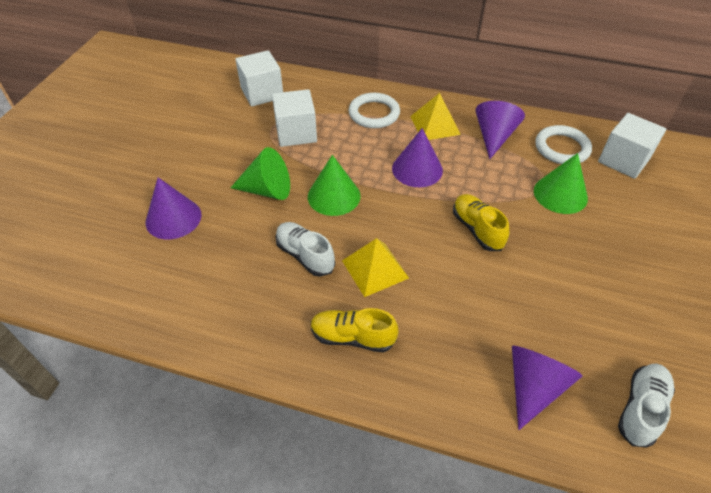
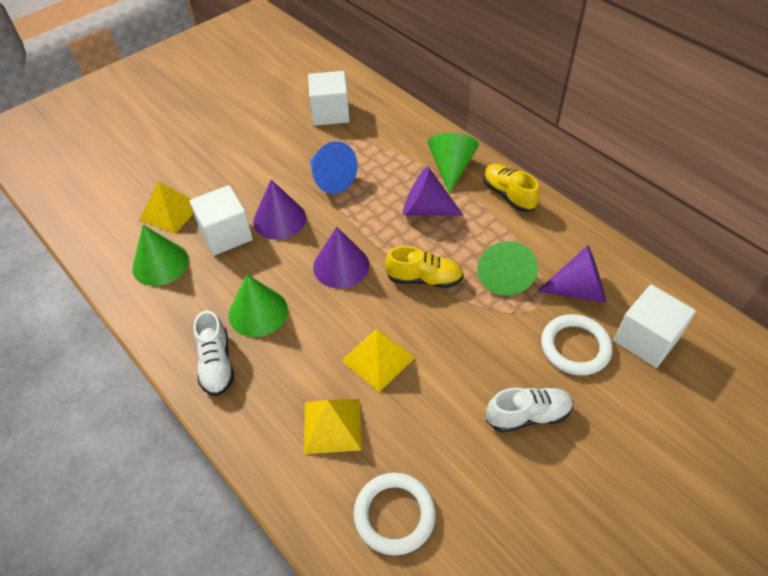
blue cone: none = 0 -> [310,141,358,194] = 1
green cone: [231,147,290,200] [308,155,361,216] [534,153,588,214] = 3 -> [132,225,189,286] [229,275,288,337] [428,133,479,194] [477,241,538,296] = 4
yellow pyramid: [342,238,409,297] [410,93,461,140] = 2 -> [140,181,194,234] [304,399,362,454] [341,328,415,392] = 3

